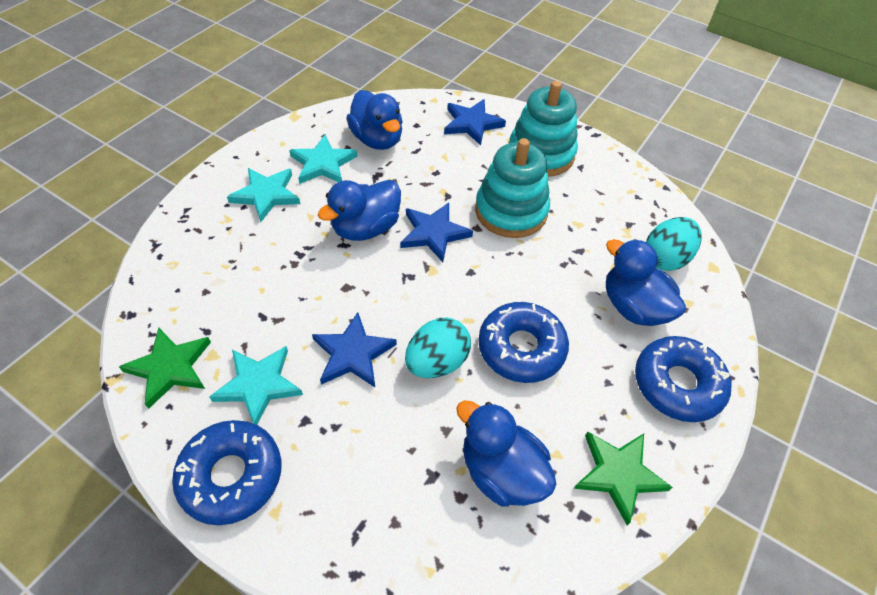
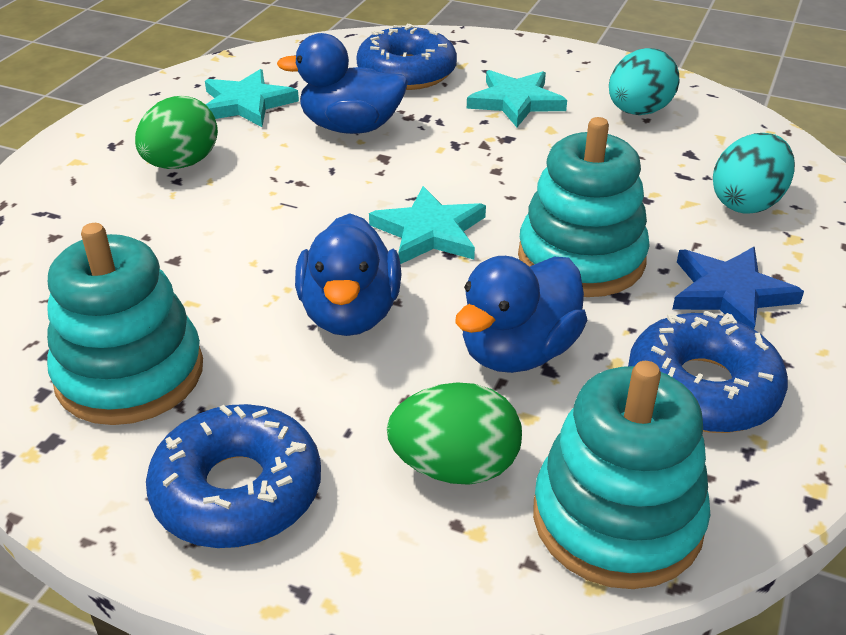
blue duck: [318,180,401,241] [346,90,403,150] [456,400,557,507] [606,239,686,326] = 4 -> [277,33,408,134] [295,213,402,336] [455,256,587,373] = 3
blue star: [312,312,397,387] [400,202,473,262] [444,99,506,145] = 3 -> [673,247,804,329] = 1
green egg: none = 0 -> [135,96,218,169] [387,382,522,485] = 2
green star: [119,328,211,409] [574,431,673,525] = 2 -> none = 0
turquoise stacking toy: [475,138,550,238] [509,81,578,177] = 2 -> [47,223,203,425] [518,117,650,297] [533,361,710,589] = 3

